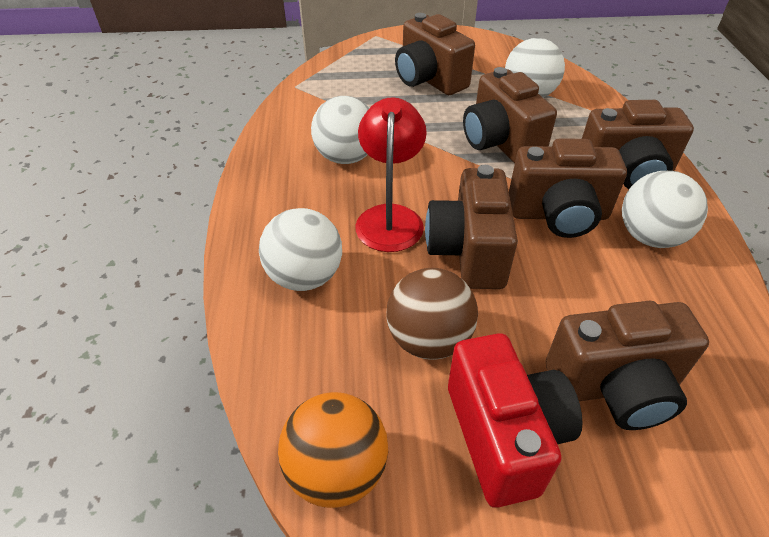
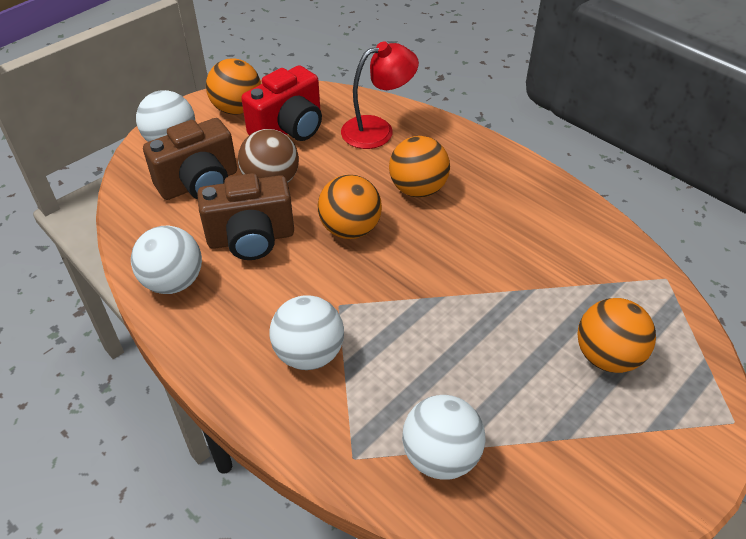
brown camera: [395,13,475,95] [425,165,518,289] [463,67,557,163] [509,138,627,238] [546,301,709,430] [582,100,694,189] = 6 -> [143,118,237,200] [197,173,294,260] = 2
orange ball: [278,392,388,508] = 1 -> [206,58,261,115] [318,175,382,239] [389,136,450,198] [578,298,656,373] = 4

